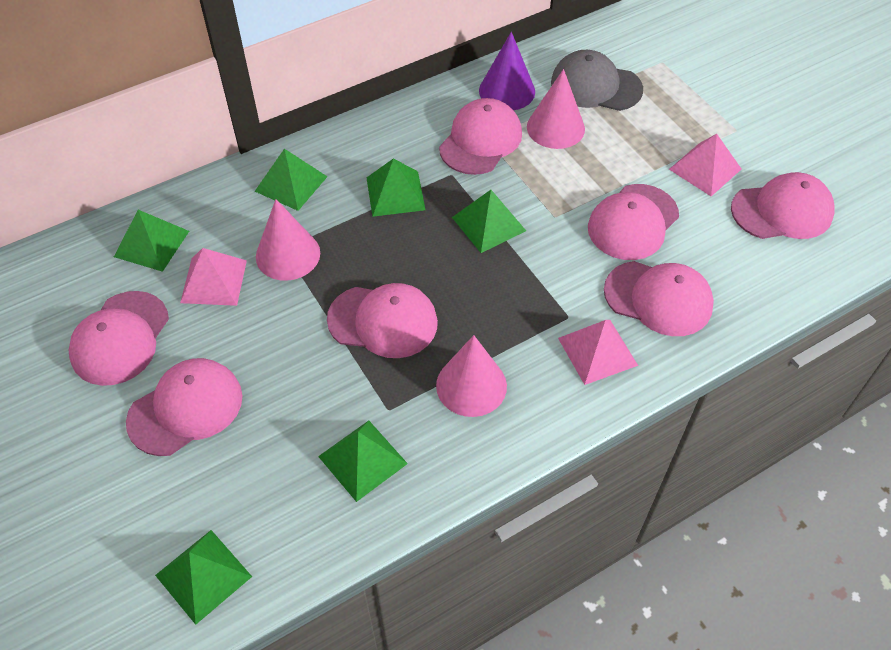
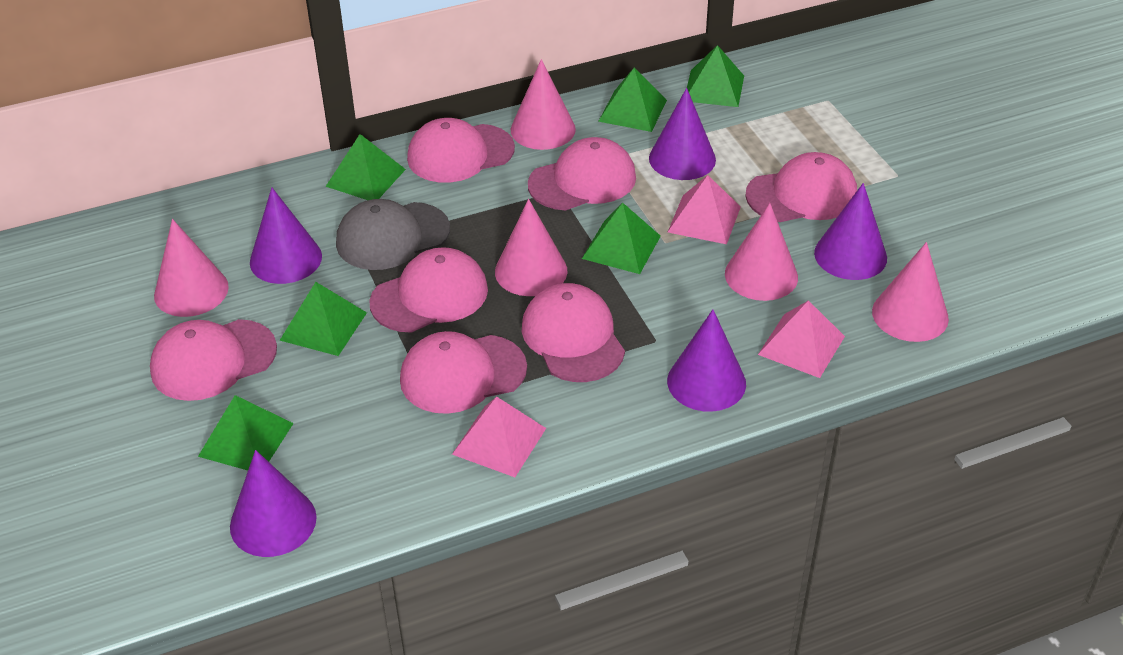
pink cone: [256,199,320,281] [436,335,507,417] [527,69,585,149] = 3 -> [154,219,229,317] [495,199,567,296] [511,59,576,150] [725,203,798,301] [872,242,949,342] = 5
purple cone: [479,32,535,110] = 1 -> [230,450,317,557] [250,187,322,284] [649,88,716,180] [667,309,746,412] [814,183,887,280] = 5

